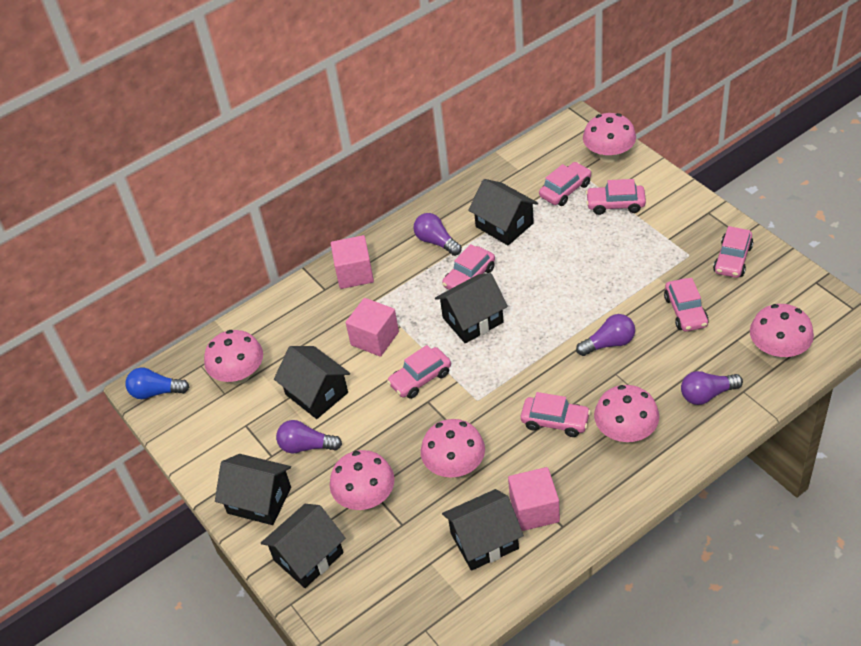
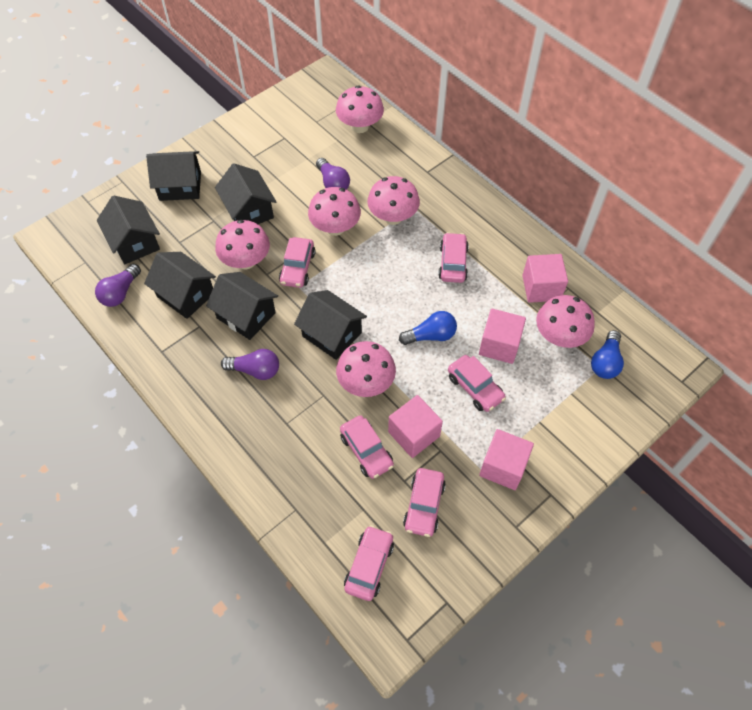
blue light bulb: [125,367,189,399] = 1 -> [399,311,457,345] [591,330,624,379] = 2
pink car: [387,345,451,399] [442,244,495,290] [521,392,591,437] [539,162,591,206] [586,179,646,215] [664,278,709,332] [713,226,753,278] = 7 -> [279,237,316,288] [340,415,394,479] [344,525,394,601] [403,468,446,537] [438,232,469,283] [448,355,506,412] = 6
pink cube: [331,235,374,289] [346,298,399,357] [508,467,560,531] = 3 -> [388,395,443,458] [479,309,526,364] [479,429,534,490] [522,254,568,303] = 4
purple light bulb: [276,420,342,454] [414,213,462,256] [576,314,635,356] [681,371,743,405] = 4 -> [95,264,141,307] [221,349,279,380] [316,158,350,190] = 3

